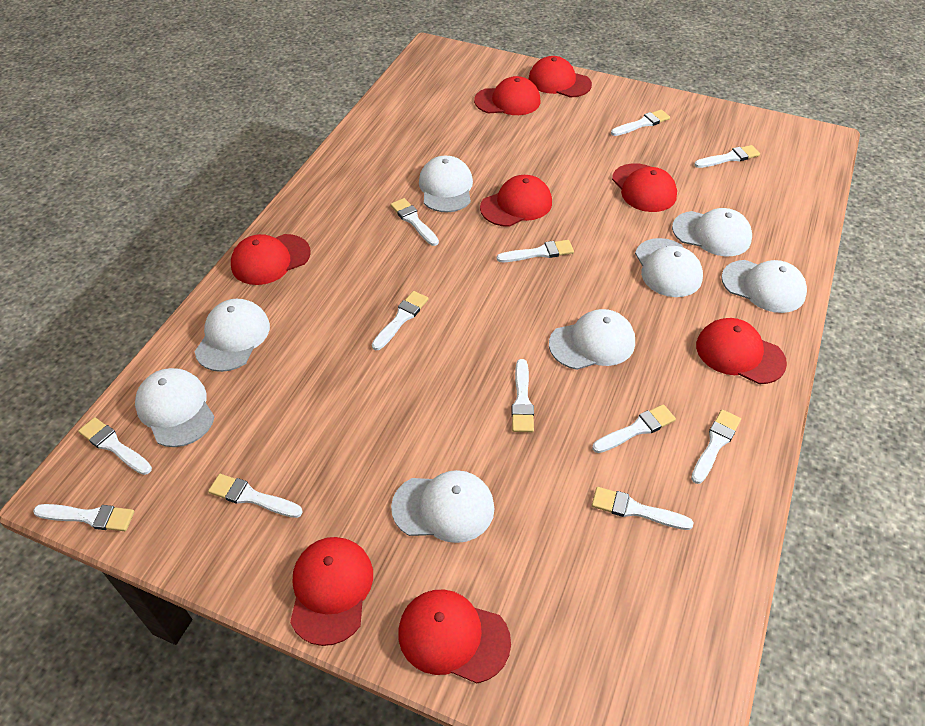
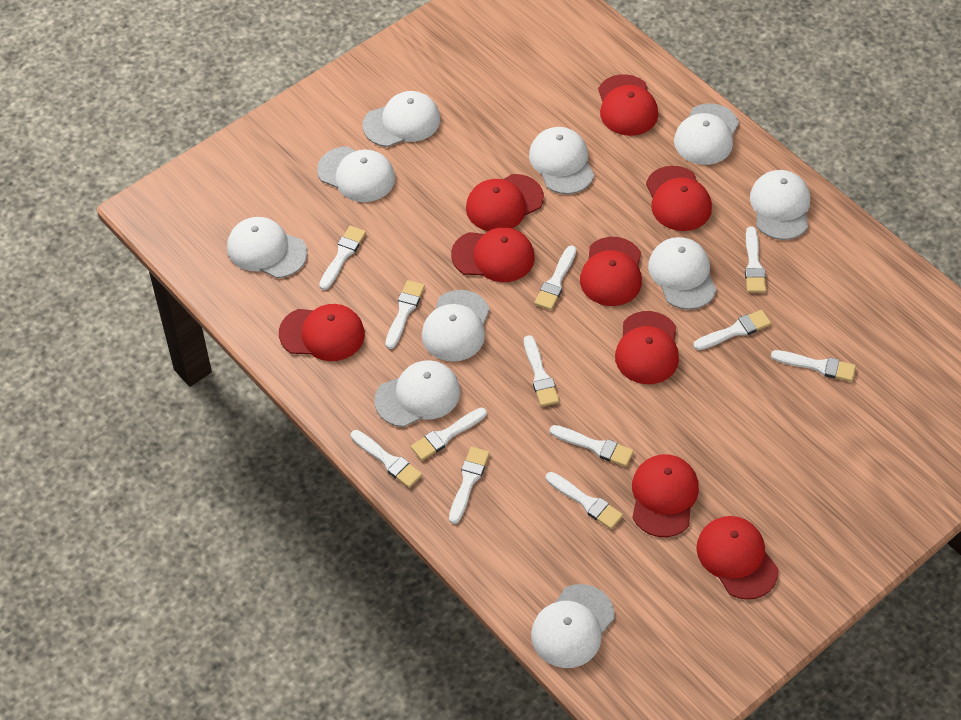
red cap: [231,234,311,285] [290,537,373,646] [398,589,511,683] [474,76,540,115] [480,175,552,227] [529,56,592,97] [612,163,677,212] [696,318,787,384] = 8 -> [279,304,365,361] [451,227,535,282] [466,174,544,231] [580,237,642,306] [598,74,658,136] [615,311,679,384] [632,454,699,537] [646,166,712,231] [696,516,778,600] = 9
white cap: [135,368,214,447] [195,299,270,372] [391,470,495,543] [419,156,473,212] [549,309,635,370] [635,238,703,297] [672,208,752,256] [721,260,807,313] = 8 -> [227,217,308,278] [317,146,395,202] [363,91,440,147] [374,360,460,427] [422,290,490,362] [529,127,594,194] [531,584,615,668] [648,237,717,310] [674,103,739,165] [750,170,810,240] = 10

